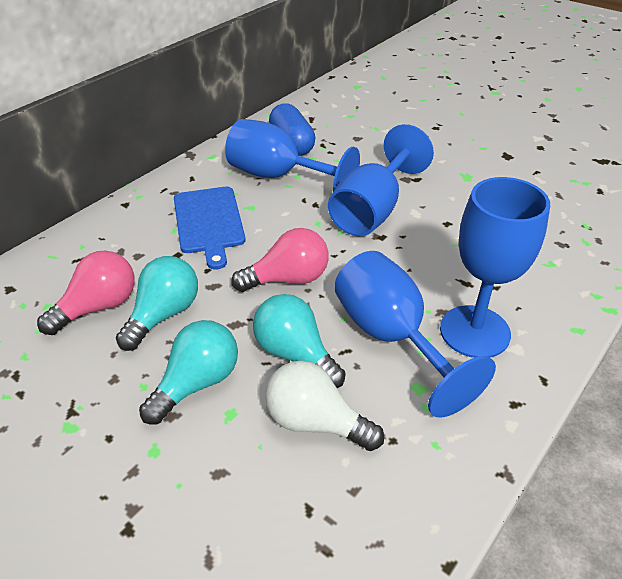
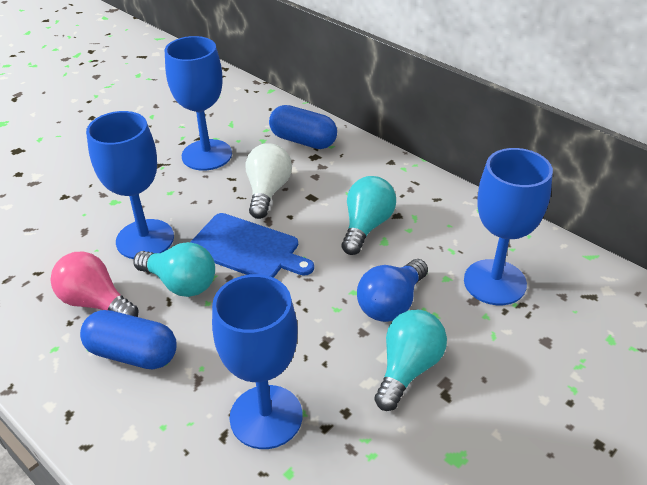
blue capsule: [269,103,315,156] = 1 -> [80,310,177,369] [269,105,337,149] = 2
blue light bulb: none = 0 -> [357,259,428,322] = 1
pink light bulb: [37,251,135,335] [231,228,329,292] = 2 -> [51,252,138,317] = 1

